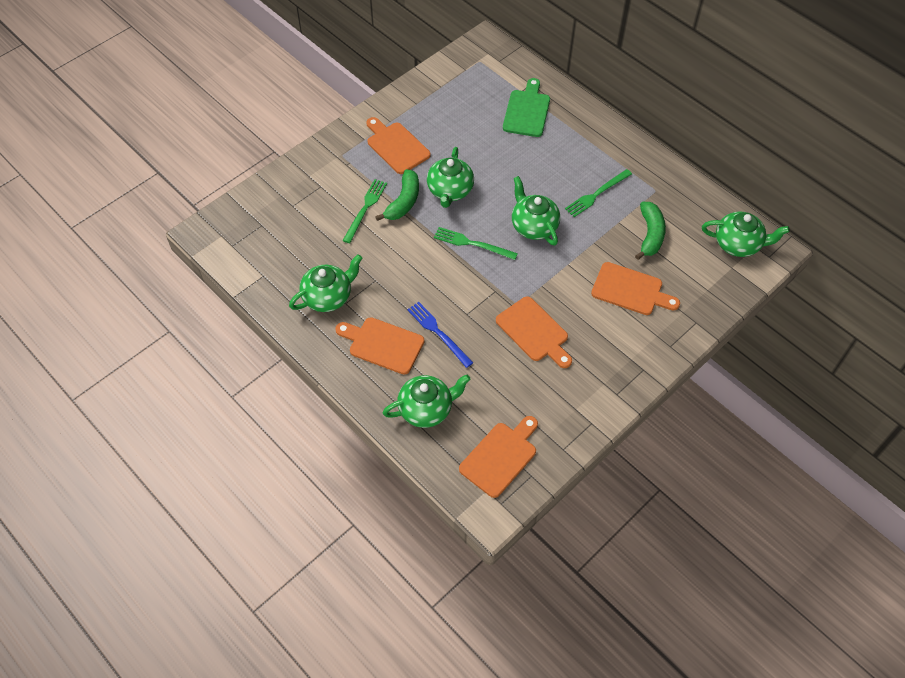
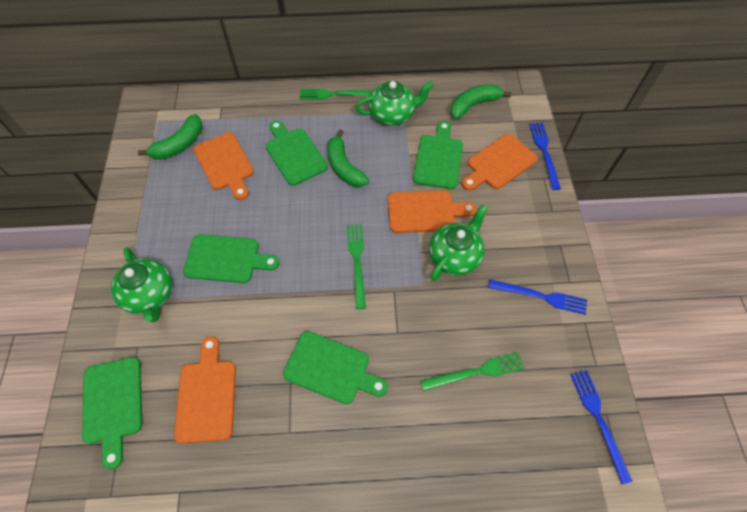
blue fork: [407,302,473,368] = 1 -> [488,279,587,315] [529,123,561,190] [570,370,633,484] = 3
green banana: [375,169,419,221] [635,202,666,260] = 2 -> [138,114,203,160] [327,130,369,187] [450,84,512,119] = 3
green cutting board: [503,78,550,137] = 1 -> [82,357,142,469] [183,234,280,283] [265,120,328,186] [283,331,388,404] [413,121,463,189] = 5
green teapot: [289,254,362,312] [383,374,471,428] [427,147,474,208] [512,176,560,246] [702,211,790,257] = 5 -> [111,247,172,322] [355,81,434,125] [429,204,488,281] = 3
orange cutting board: [335,317,425,375] [366,117,431,174] [459,416,538,498] [496,296,572,368] [591,262,680,315] = 5 -> [174,336,236,443] [193,132,254,200] [388,190,476,233] [462,134,538,191] = 4

